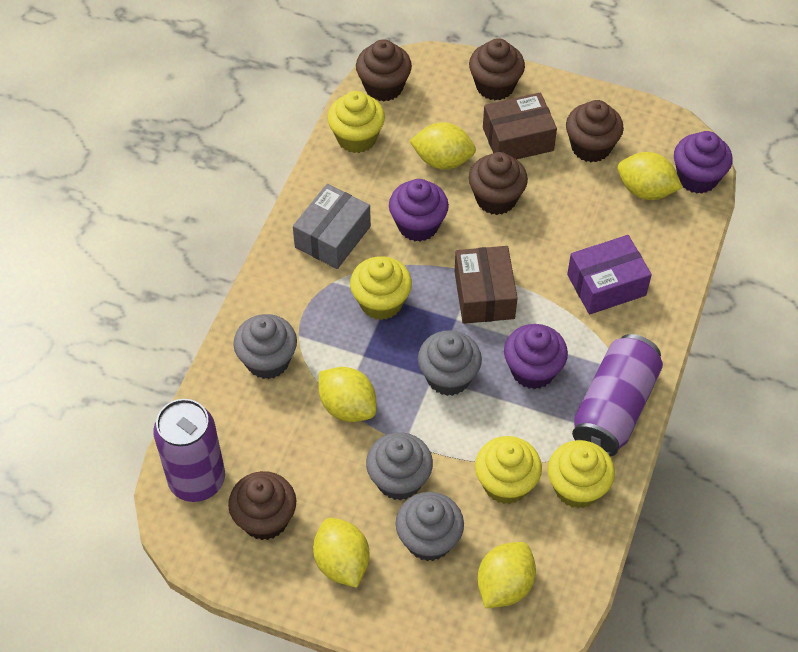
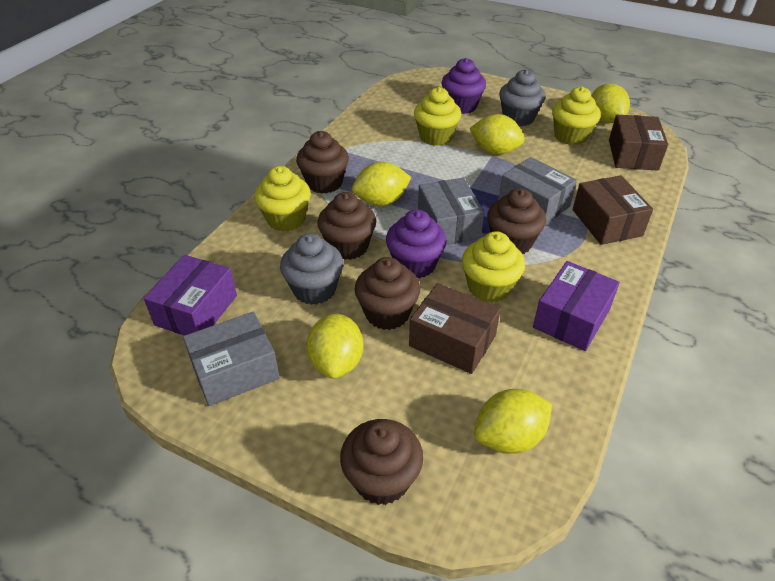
brown box: [455,246,518,324] [483,93,557,159] = 2 -> [409,283,501,374] [573,175,653,245] [609,115,668,171] = 3
grey box: [293,184,371,269] = 1 -> [183,311,280,406] [418,178,484,245] [498,157,577,224] = 3
grey cupcake: [233,314,297,379] [366,432,433,500] [396,492,464,561] [418,330,482,396] = 4 -> [280,233,343,305] [499,69,546,126] = 2
purple box: [567,235,652,314] = 1 -> [144,255,237,336] [533,261,620,351] = 2
purple can: [153,399,225,502] [572,334,663,456] = 2 -> none = 0
purple cupcake: [389,179,449,242] [504,324,568,389] [674,131,733,194] = 3 -> [386,209,447,278] [442,58,486,114] = 2

